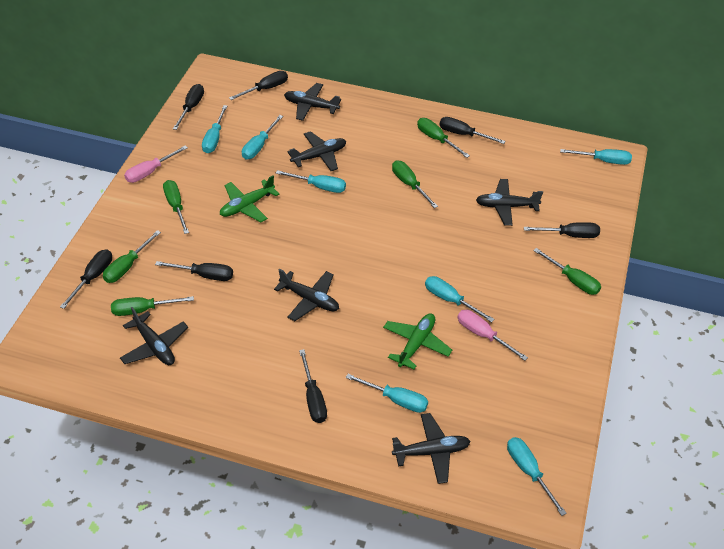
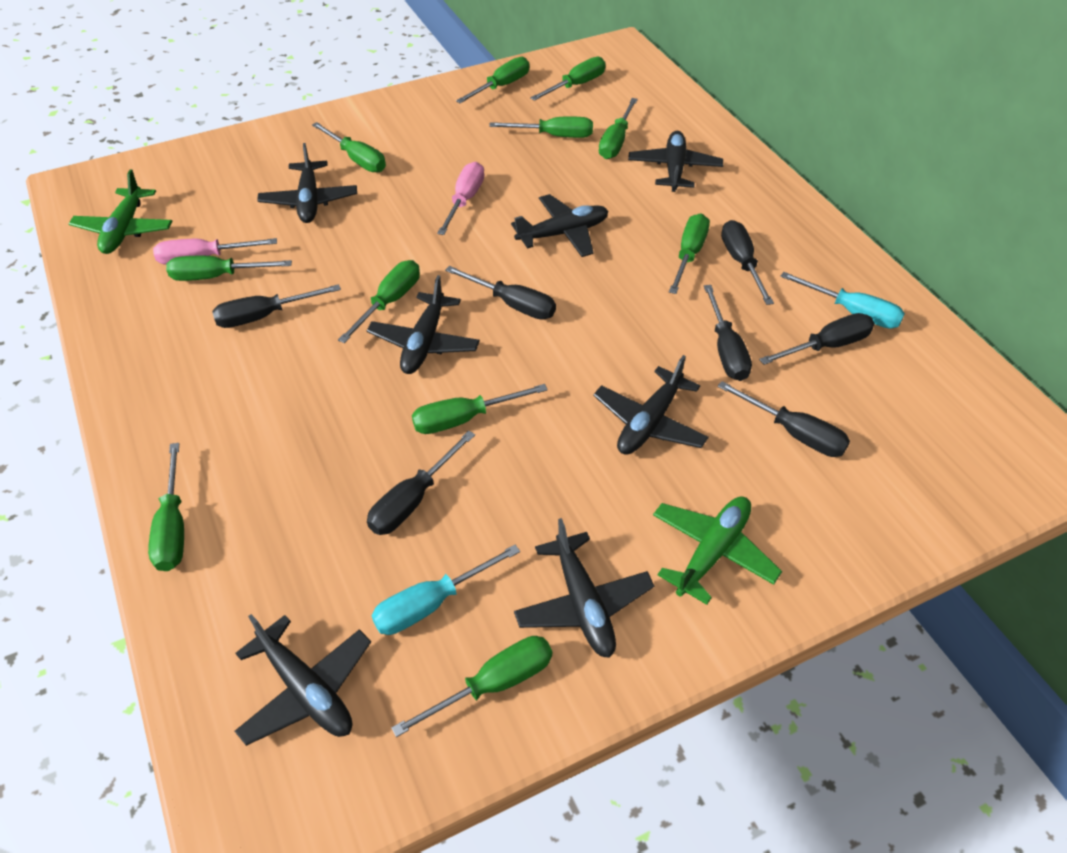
black plane: [120,307,188,365] [274,269,339,321] [284,83,341,121] [287,131,346,171] [392,413,471,484] [476,179,543,226] = 6 -> [235,614,371,746] [257,143,357,223] [367,275,480,374] [511,194,608,257] [514,518,654,658] [593,355,709,455] [628,131,723,192] = 7
green screwdriver: [103,230,161,283] [111,296,194,316] [163,180,189,234] [392,161,438,208] [417,118,470,158] [533,248,601,295] = 6 -> [148,443,184,571] [166,256,292,281] [312,122,386,173] [338,260,420,343] [391,636,552,737] [412,384,548,434] [456,57,529,103] [489,117,593,138] [530,57,606,101] [599,98,638,159] [669,214,710,294] = 11
turquoise screwdriver: [202,105,227,153] [242,115,283,159] [276,170,346,193] [346,374,428,413] [425,276,494,322] [507,437,567,516] [560,149,632,165] = 7 -> [371,545,520,635] [780,272,905,329] = 2

